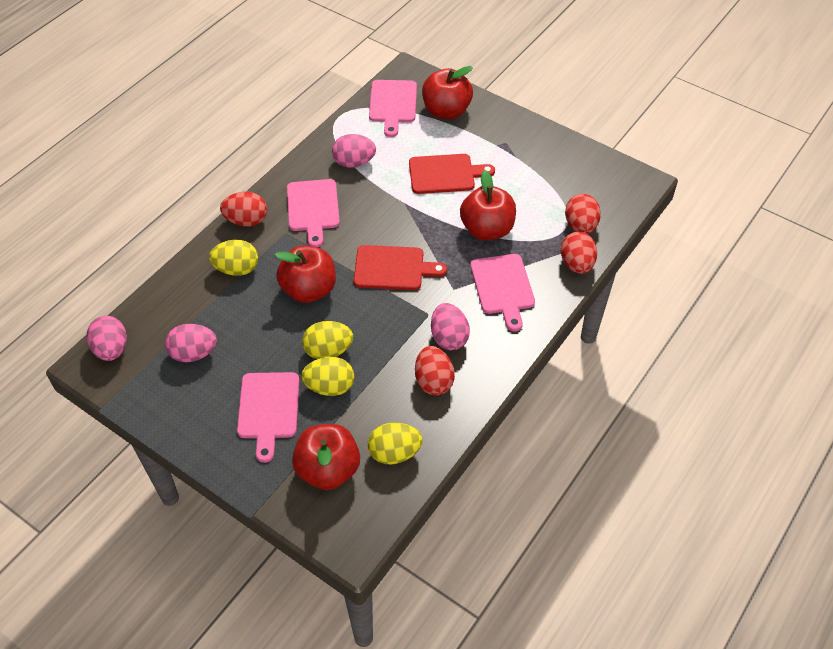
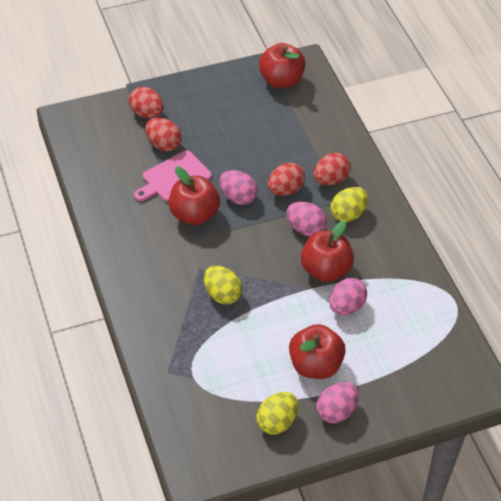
pink cutting board: [237,372,299,463] [287,179,340,247] [369,80,417,137] [470,254,535,331] = 4 -> [134,150,212,202] = 1
red cutting board: [354,245,447,290] [409,154,495,194] = 2 -> none = 0
yellow egg: [209,240,258,276] [301,357,354,396] [302,321,353,359] [368,423,423,465] = 4 -> [204,266,242,305] [256,392,298,435] [331,187,368,222] = 3

